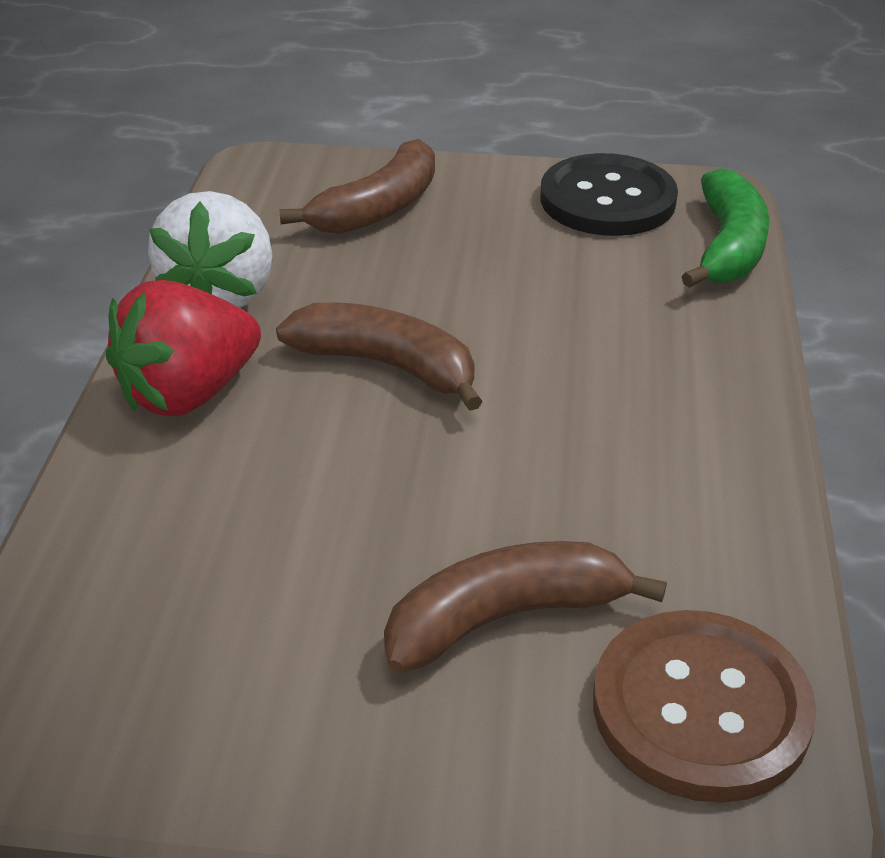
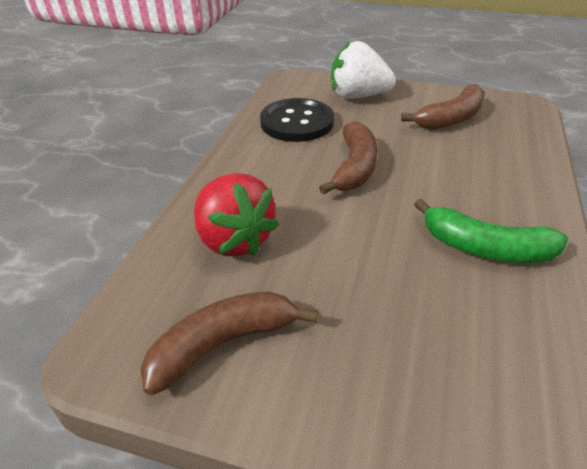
brown button: [593,610,817,803] = 1 -> none = 0

